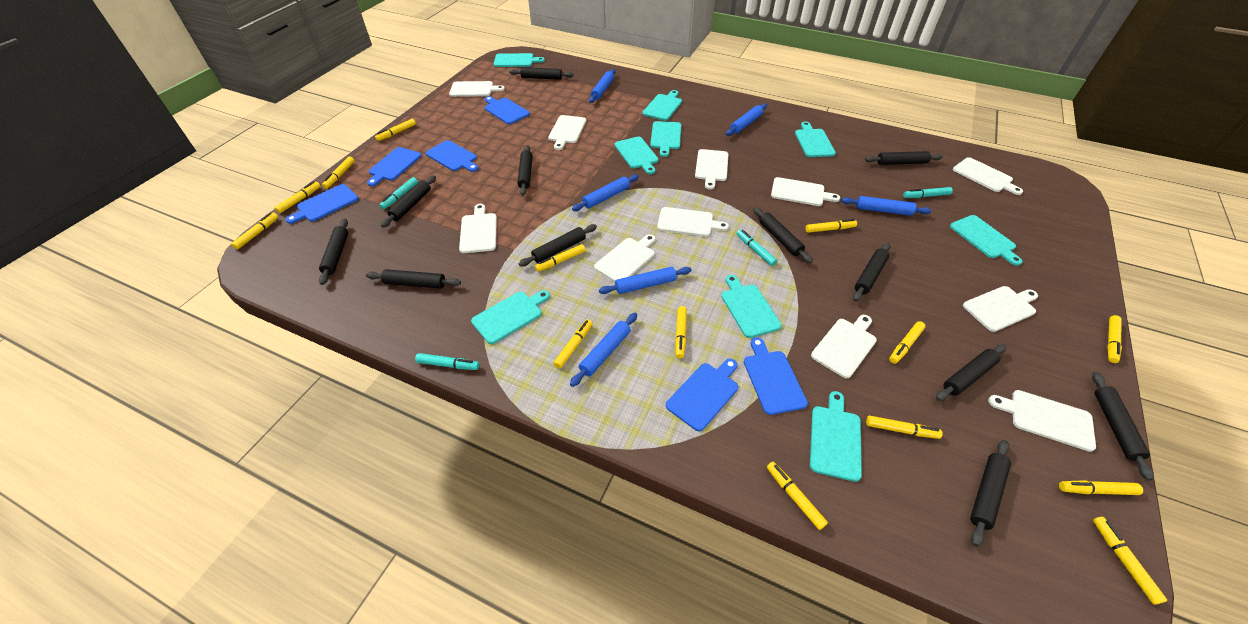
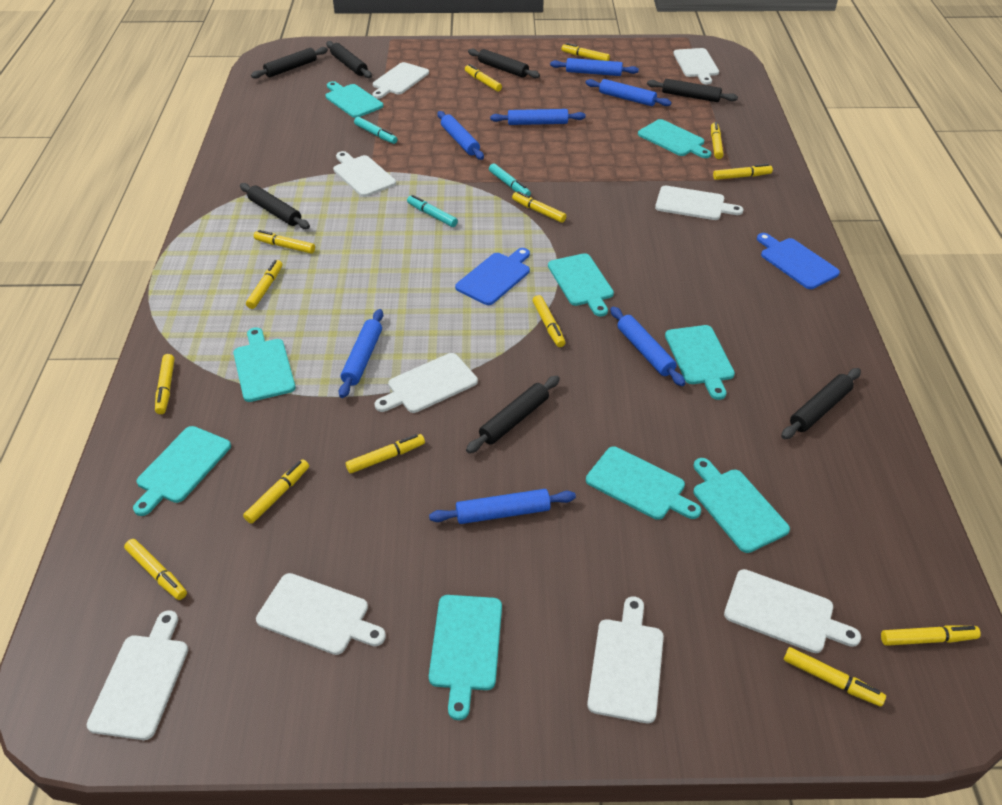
black rolling pin: [319,218,348,285] [366,269,461,289] [381,175,436,228] [509,67,574,80] [517,145,532,195] [519,224,597,266] [753,207,813,263] [853,243,890,302] [865,151,943,165] [936,344,1006,401] [970,440,1011,547] [1092,372,1154,481] = 12 -> [240,183,310,229] [251,47,328,79] [326,41,372,78] [466,376,560,453] [468,49,540,78] [647,79,738,102] [781,368,861,439] = 7
blue cutting board: [286,184,359,224] [367,147,421,186] [426,140,478,172] [485,96,530,124] [666,358,738,431] [744,337,808,415] = 6 -> [455,248,530,305] [757,233,840,289] = 2
blue rolling pin: [570,313,637,387] [572,174,639,211] [589,69,615,103] [599,267,692,294] [726,103,767,136] [841,196,932,216] = 6 -> [339,309,383,398] [429,489,576,524] [437,111,484,160] [490,109,586,125] [550,58,639,76] [586,79,672,106] [610,307,685,386] = 7
turquoise marker: [379,177,418,210] [415,353,479,370] [736,230,777,266] [903,187,953,198] = 4 -> [354,117,398,144] [407,195,458,227] [489,163,531,196] = 3
white cutting board: [449,81,505,97] [459,204,497,253] [548,115,586,150] [594,234,655,282] [657,207,729,237] [695,149,729,190] [771,177,840,206] [811,315,877,378] [953,157,1023,195] [963,286,1038,332] [988,390,1096,452] = 11 -> [87,610,188,740] [256,573,386,655] [333,151,396,197] [372,62,429,99] [374,353,478,413] [587,597,664,723] [655,186,743,220] [673,48,719,85] [724,569,861,653] = 9

